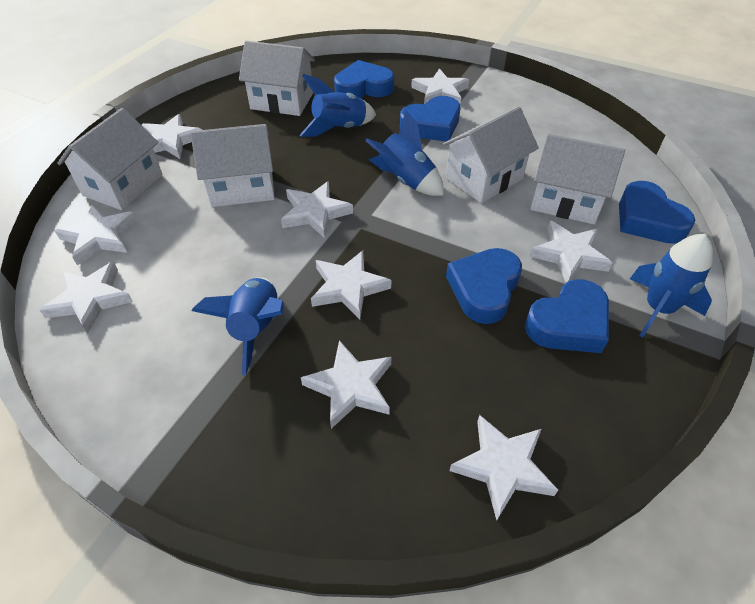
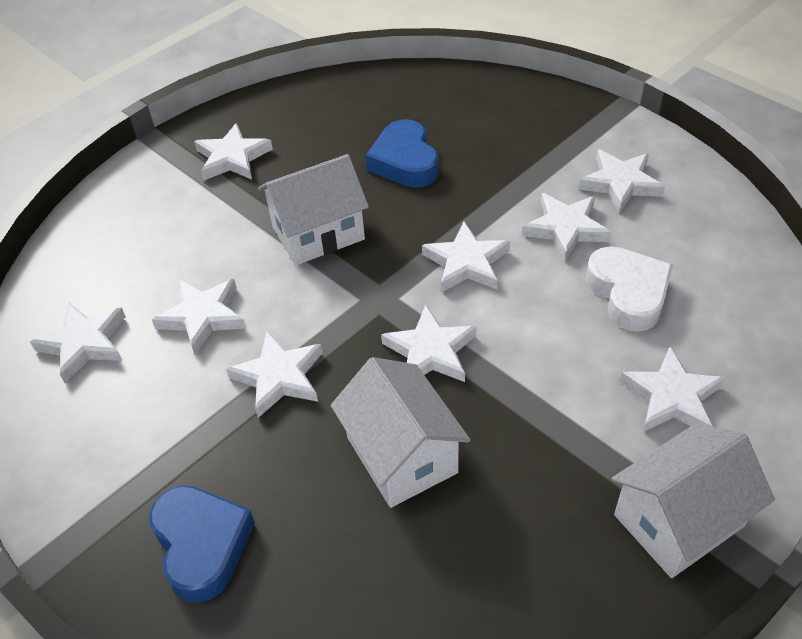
blue heart: [334,60,394,98] [400,96,460,141] [446,248,522,324] [525,279,609,353] [619,181,695,244] = 5 -> [149,485,255,603] [366,119,439,188] = 2
blue rocket: [192,277,285,375] [299,74,376,137] [365,110,444,196] [630,234,713,338] = 4 -> none = 0
white heart: none = 0 -> [586,246,673,332] = 1
white house: [57,108,163,210] [191,124,275,207] [239,41,315,116] [443,107,539,203] [530,134,625,224] = 5 -> [258,154,369,265] [331,357,470,508] [611,424,775,578] = 3

